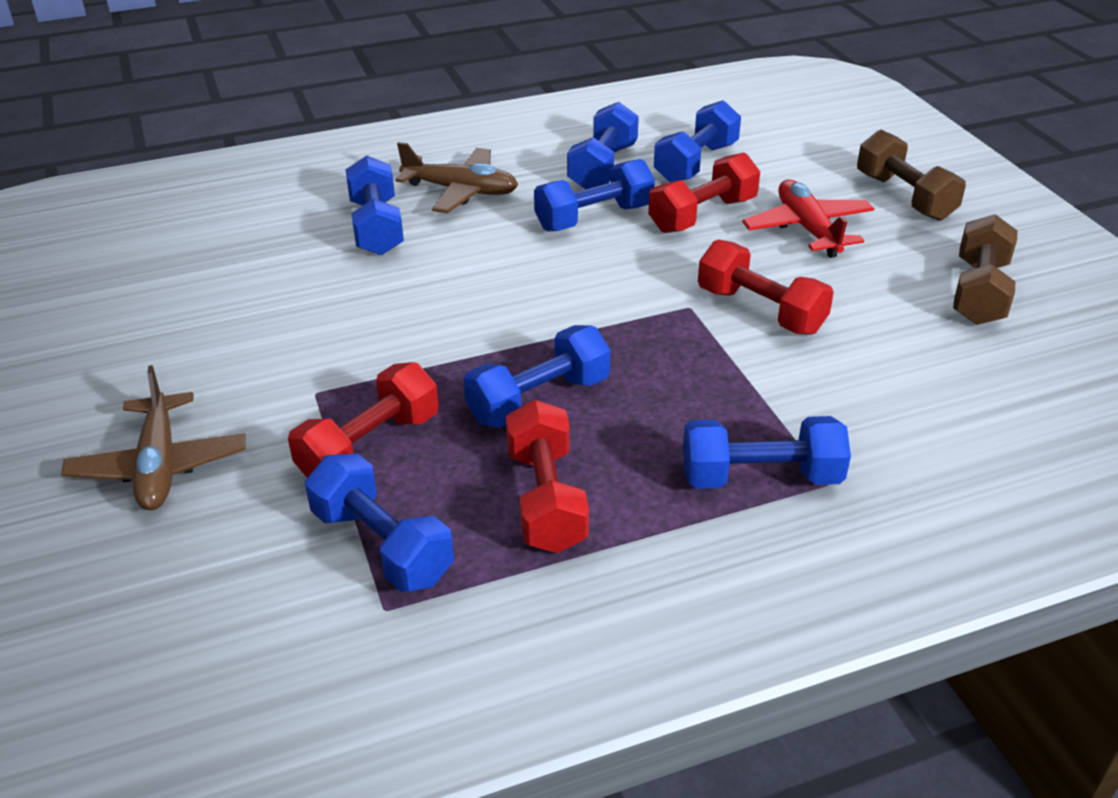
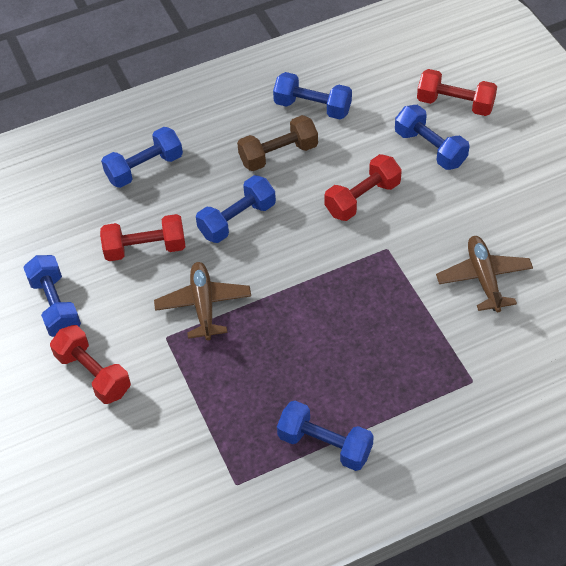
blue dumbbell: [305,453,454,592] [345,155,404,255] [463,325,611,428] [534,159,655,232] [567,102,639,189] [654,100,741,182] [683,416,851,489] = 7 -> [23,255,81,337] [101,127,183,188] [196,175,276,243] [273,72,352,119] [277,401,374,471] [395,105,469,170] = 6
brown dumbbell: [857,130,966,221] [953,214,1018,325] = 2 -> [237,115,318,171] = 1
red plane: [742,180,874,258] = 1 -> none = 0

